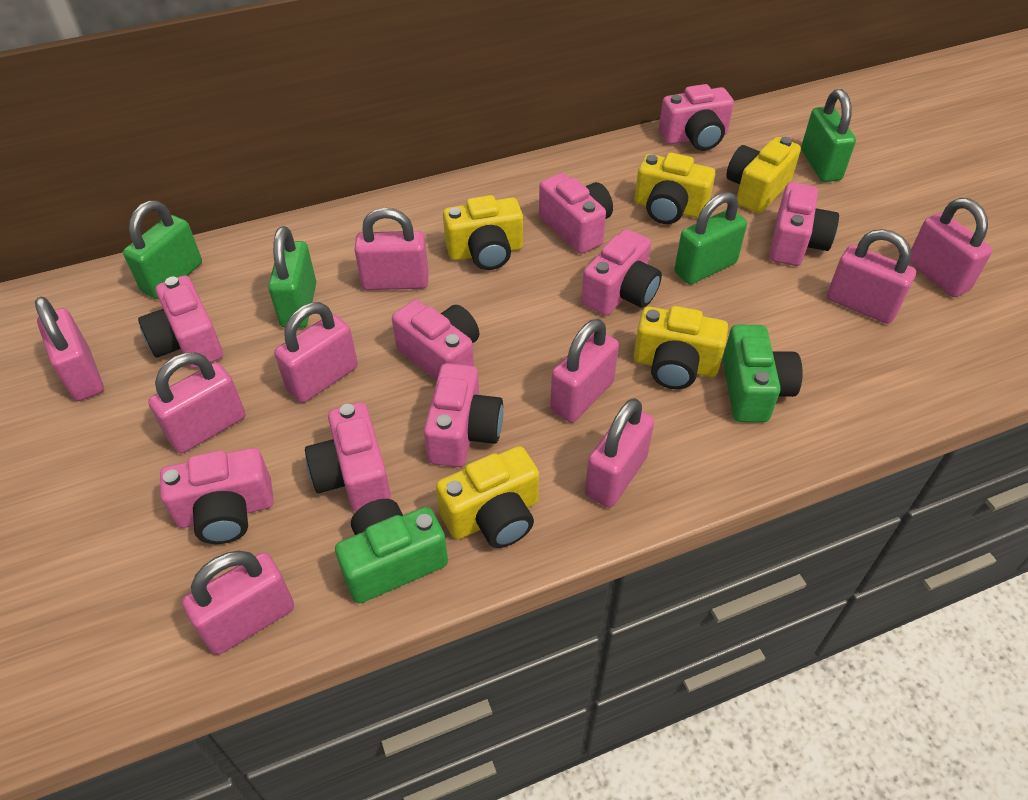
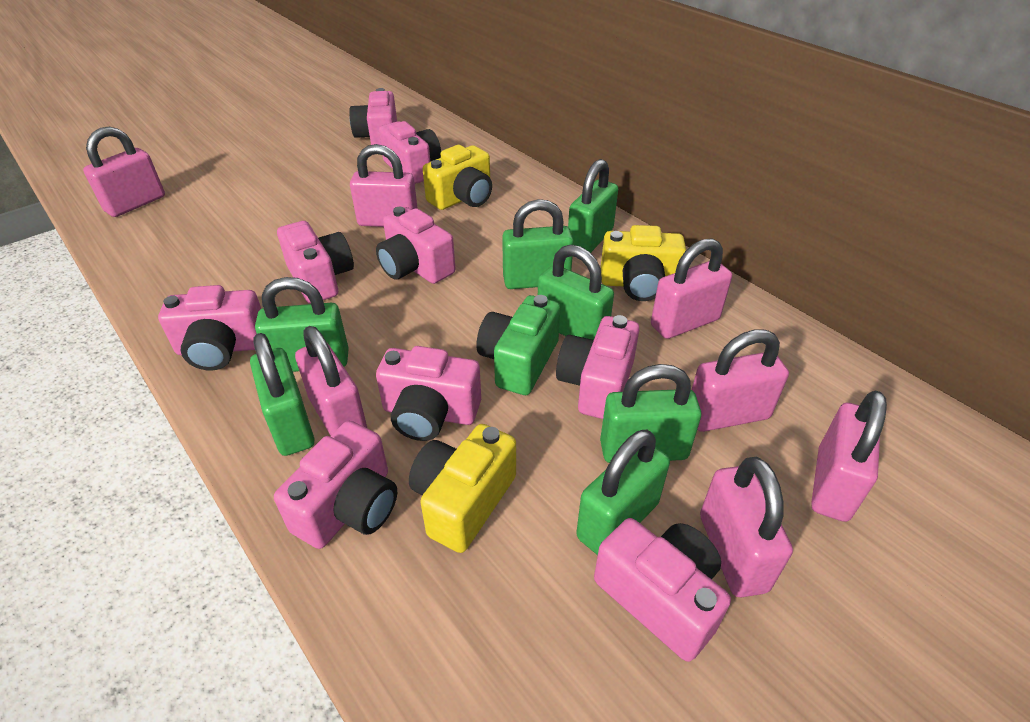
green camera: [335,499,448,603] [723,325,803,422] = 2 -> [477,295,560,395] = 1
green padlock: [123,200,202,299] [268,226,316,328] [674,192,747,285] [801,89,856,182] = 4 -> [250,333,315,456] [255,277,349,372] [502,199,574,289] [538,245,614,340] [568,159,618,253] [576,430,670,555] [600,364,701,463] = 7
pink padlock: [35,297,104,401] [148,353,245,453] [182,550,294,655] [274,302,358,403] [354,208,429,290] [550,319,619,423] [585,398,654,508] [827,229,916,324] [909,198,992,297] = 9 -> [83,127,165,217] [295,326,367,436] [350,144,418,227] [651,238,732,339] [692,330,789,432] [700,457,793,597] [811,391,887,522] = 7
yellow camera: [436,446,539,548] [443,195,523,270] [634,306,728,389] [635,152,715,224] [726,137,801,213] = 5 -> [409,424,516,553] [423,145,492,210] [601,225,686,301] = 3

